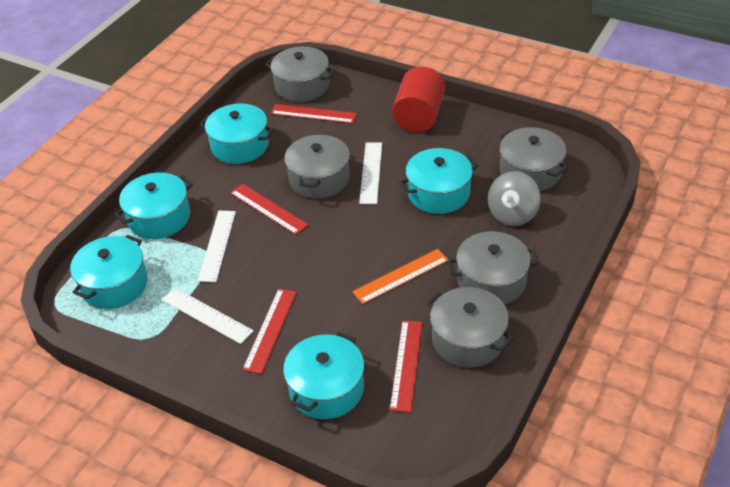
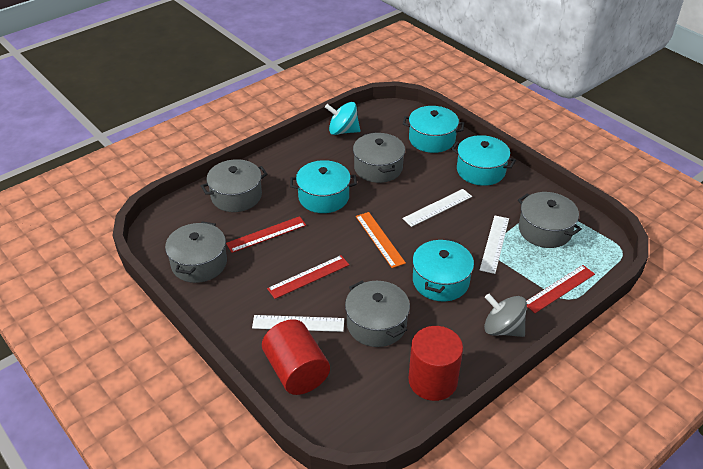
red cylinder: [392,67,445,132] = 1 -> [262,319,330,395] [409,326,463,401] = 2
red ruler: [230,184,308,235] [242,289,297,374] [271,104,357,124] [390,320,422,412] = 4 -> [226,216,306,253] [267,255,349,299] [526,265,595,313] = 3
turquoise pot: [70,235,148,309] [114,172,193,239] [199,104,274,164] [283,332,364,419] [399,148,478,214] = 5 -> [290,160,357,213] [403,106,464,153] [412,238,474,302] [451,135,516,186] = 4
turquoise spinning top: none = 0 -> [325,102,360,135] = 1

